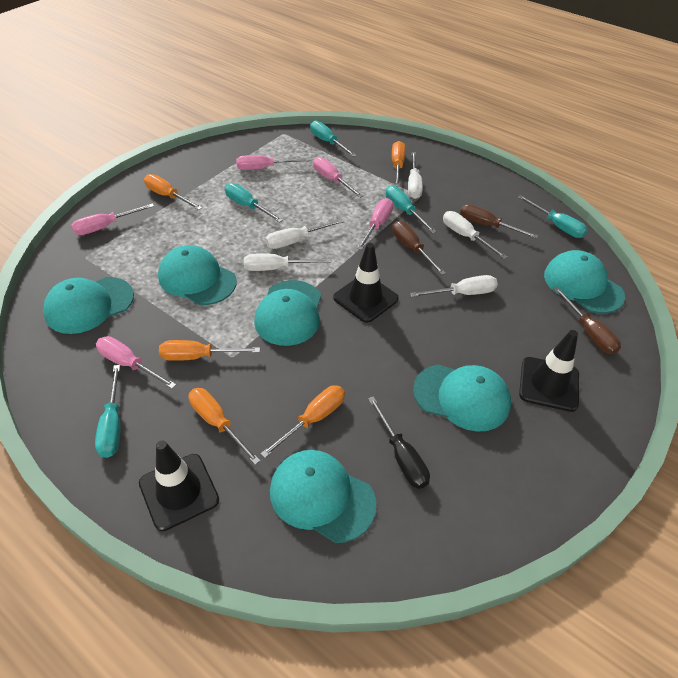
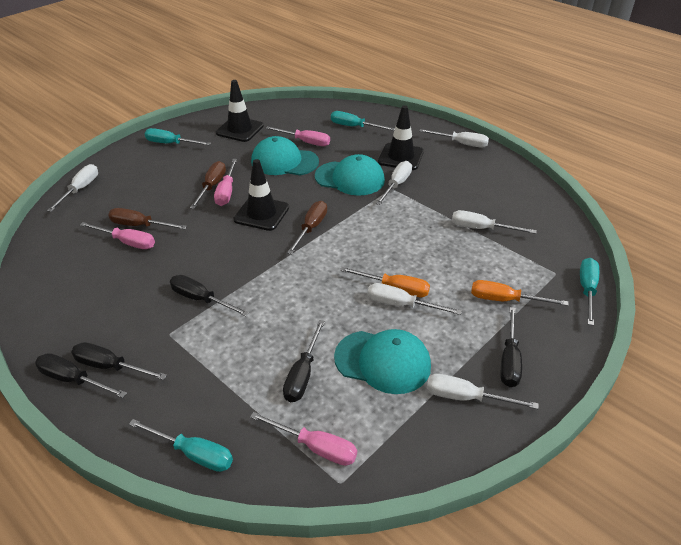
black screwdriver: [368,396,430,489] = 1 -> [35,353,127,398] [71,342,167,380] [170,275,249,316] [283,320,325,402] [501,307,522,387] = 5
orange screwdriver: [144,174,202,210] [159,340,260,361] [188,388,260,465] [260,385,345,458] [392,141,405,187] = 5 -> [340,267,430,297] [471,280,568,306] = 2
pink screwdriver: [71,203,154,235] [96,336,176,389] [236,155,310,170] [313,157,363,198] [357,198,393,250] = 5 -> [80,222,155,249] [214,159,237,206] [250,412,357,466] [265,126,330,146] = 4
turquoise cap: [43,277,134,334] [158,245,237,305] [254,280,321,346] [270,450,377,543] [413,364,511,432] [544,250,625,314] = 6 -> [251,136,319,175] [315,154,385,196] [334,329,431,394] = 3
turquoise screwdriver: [95,365,121,458] [225,183,283,223] [310,120,357,157] [386,185,437,233] [518,195,588,238] = 5 -> [129,419,233,472] [145,128,211,145] [331,111,395,131] [580,258,599,326] = 4
white screwdriver: [244,253,331,271] [265,219,343,249] [408,152,423,199] [410,275,498,297] [443,211,507,259] = 5 -> [47,164,98,212] [367,283,462,315] [376,161,412,205] [419,129,489,147] [427,374,539,409] [452,210,537,234] = 6

